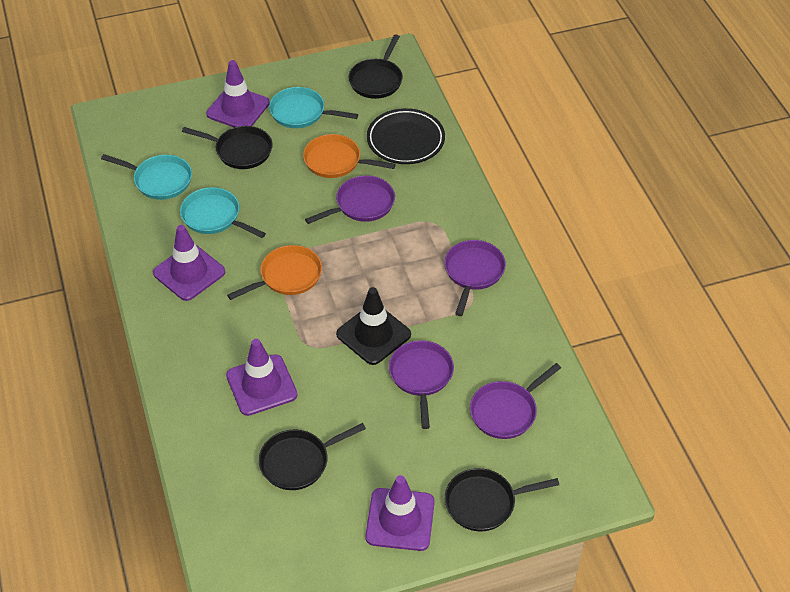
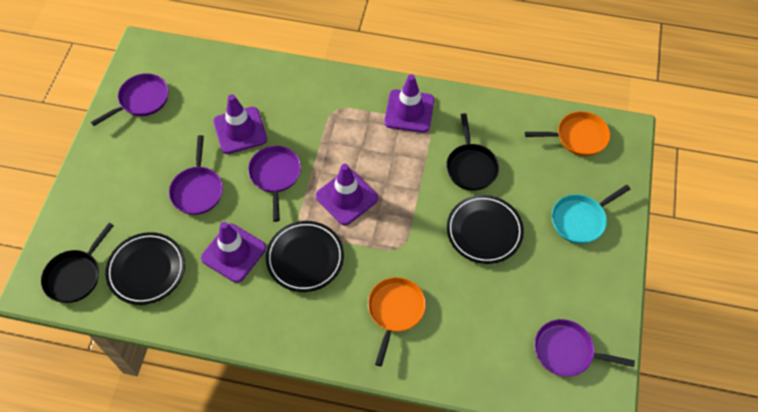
black pan: [182,126,273,169] [259,423,366,490] [348,34,403,99] [445,468,559,532] = 4 -> [41,223,114,303] [446,113,499,191] = 2
black plate: [367,108,445,164] = 1 -> [105,232,185,305] [266,221,344,292] [447,195,524,264] = 3
black traffic cone: [336,287,411,365] = 1 -> none = 0
turquoise pan: [101,154,192,200] [180,187,266,238] [269,87,358,128] = 3 -> [552,185,630,244] = 1

